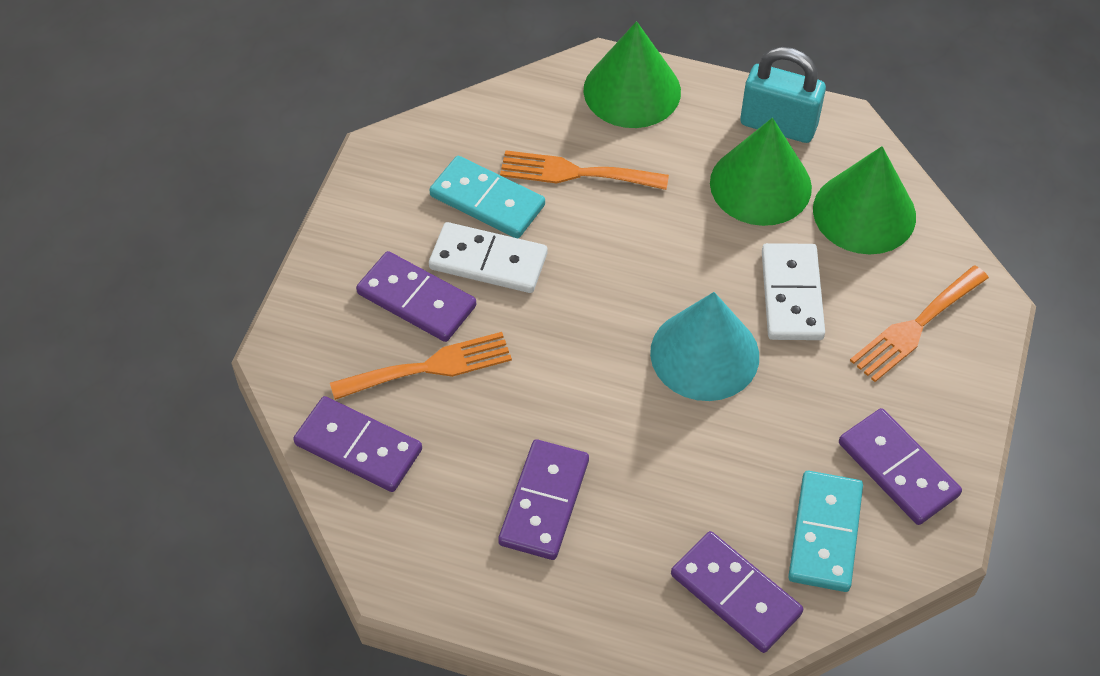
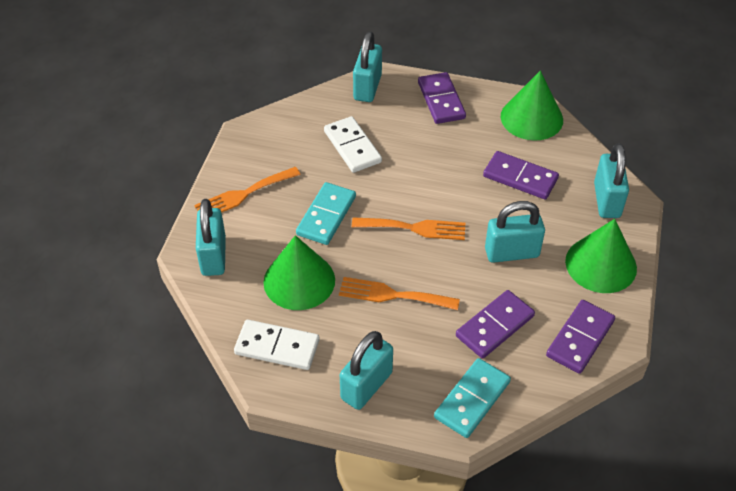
purple domino: [293,396,422,492] [356,251,476,342] [498,439,589,560] [671,531,803,653] [839,408,962,525] = 5 -> [418,72,466,124] [456,290,535,359] [483,151,559,199] [546,300,615,374] = 4
turquoise cone: [650,292,759,401] = 1 -> none = 0
turquoise padlock: [740,47,826,143] = 1 -> [196,199,226,276] [340,331,393,410] [353,31,382,102] [485,201,545,263] [594,143,629,218] = 5

